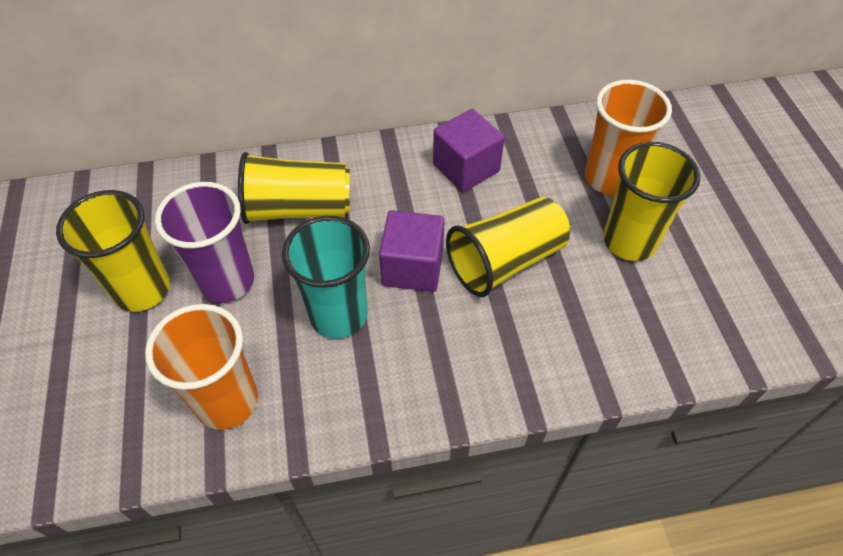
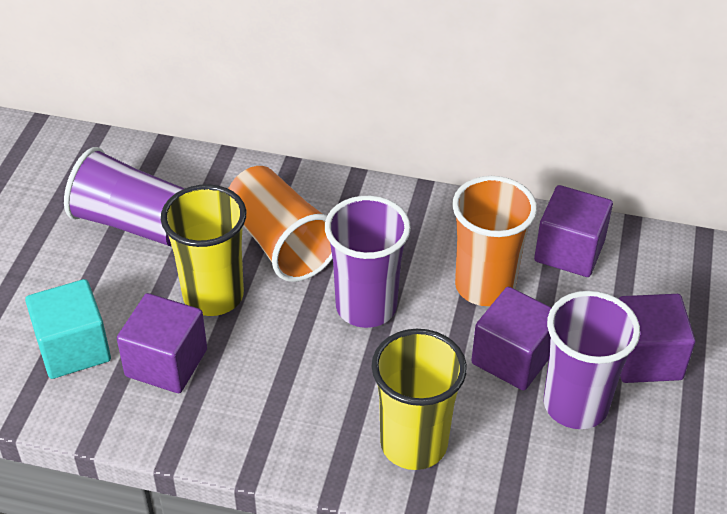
purple cube: [379,210,445,292] [433,109,505,192] = 2 -> [117,293,207,393] [471,287,552,391] [534,185,613,277] [619,294,695,383] = 4
purple cup: [155,182,254,303] = 1 -> [64,147,185,246] [325,196,411,328] [544,291,640,429] = 3
turquoise cube: none = 0 -> [25,279,111,379] = 1
turquoise cup: [282,216,370,339] = 1 -> none = 0
yellow cup: [56,190,170,312] [238,152,350,224] [446,197,570,297] [603,142,700,261] = 4 -> [161,184,246,316] [372,329,467,470] = 2

